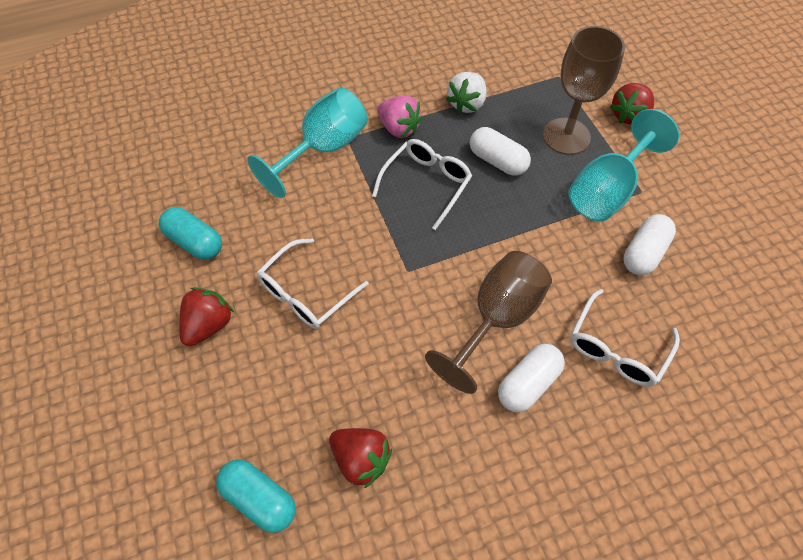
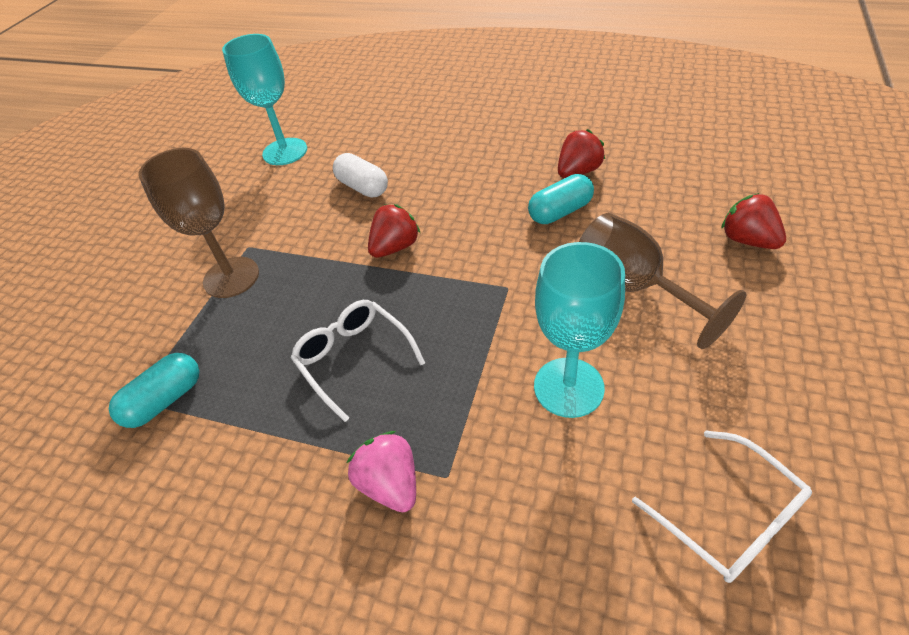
white capsule: [470,127,531,176] [498,344,565,412] [623,214,676,275] = 3 -> [333,153,388,198] = 1
white glasses: [257,238,369,329] [372,139,472,230] [570,289,680,387] = 3 -> [291,300,425,422] [632,431,812,583] = 2
white strawberry: [446,72,487,114] = 1 -> none = 0

